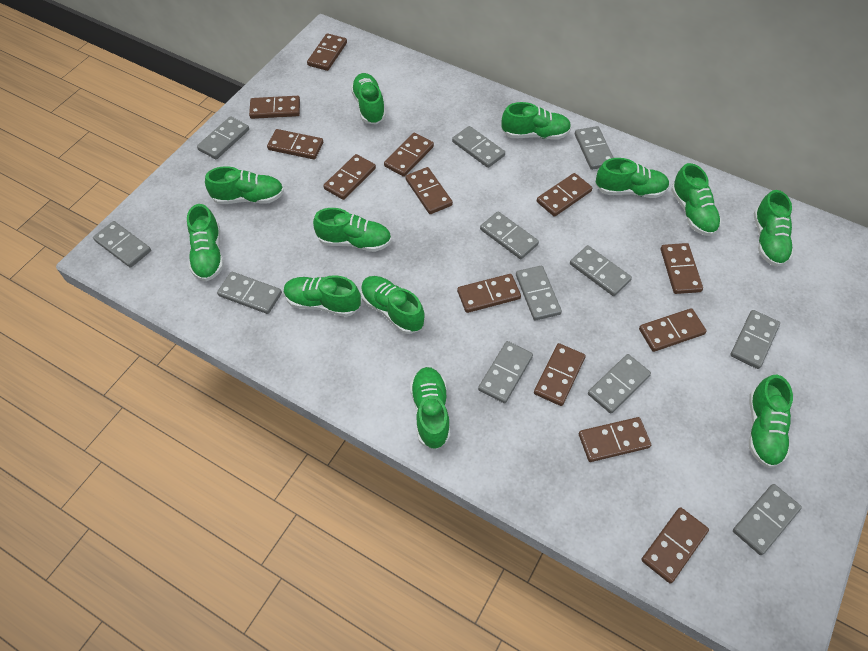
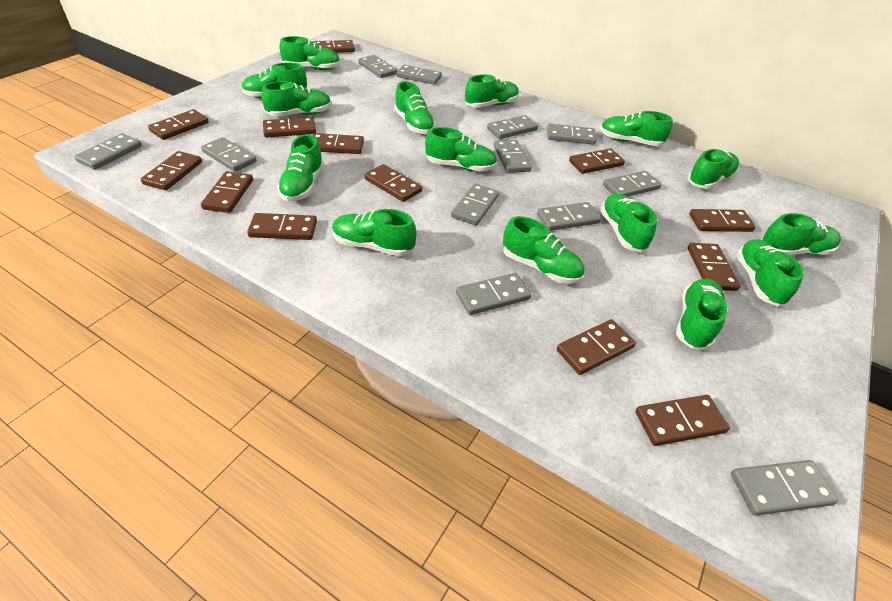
green shoe: [187,204,224,281] [205,166,284,204] [284,275,361,317] [313,208,392,252] [351,73,386,125] [361,276,425,334] [410,367,450,450] [502,102,571,140] [595,158,670,198] [671,163,721,236] [749,375,793,468] [754,190,794,267] = 12 -> [241,62,307,98] [262,81,331,117] [277,134,324,201] [279,36,341,70] [332,209,416,256] [394,81,436,134] [425,127,497,172] [465,74,519,108] [503,216,585,284] [600,111,673,146] [600,193,657,252] [676,279,727,350] [687,149,739,189] [736,239,804,307] [761,213,841,255] = 15

